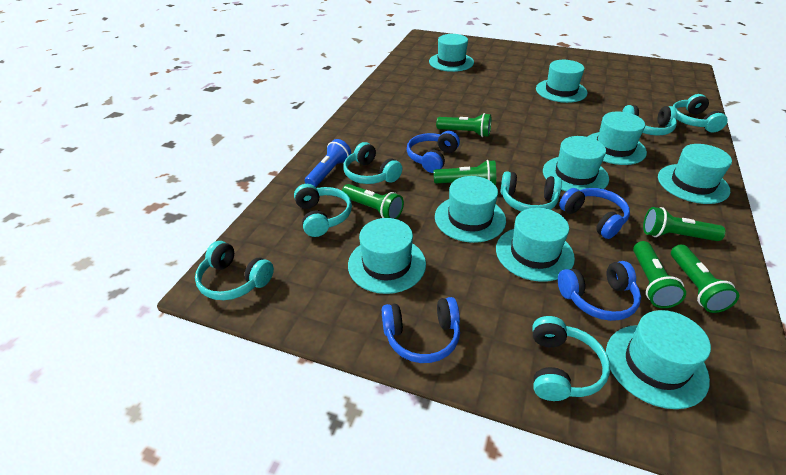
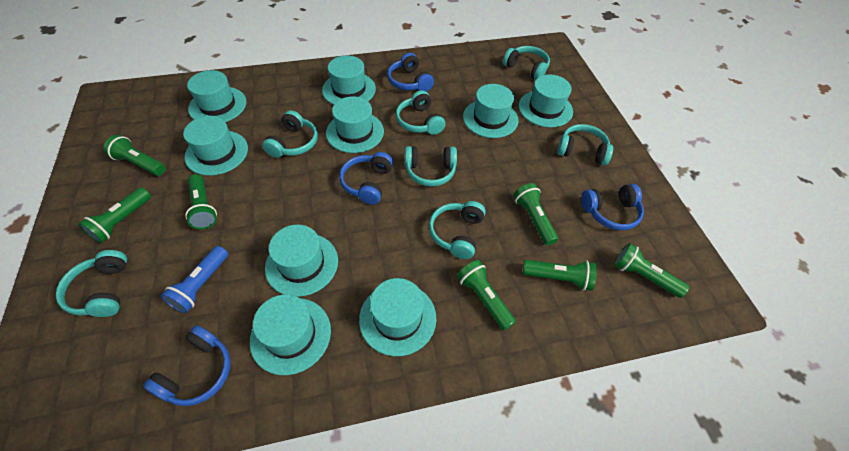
green flashlight: [342,184,404,219] [434,160,496,185] [436,113,491,137] [633,241,686,308] [643,207,726,241] [671,244,739,313] = 6 -> [78,187,151,243] [104,135,166,176] [185,174,217,229] [457,260,516,330] [513,183,558,245] [523,260,597,291] [614,243,689,298] = 7

